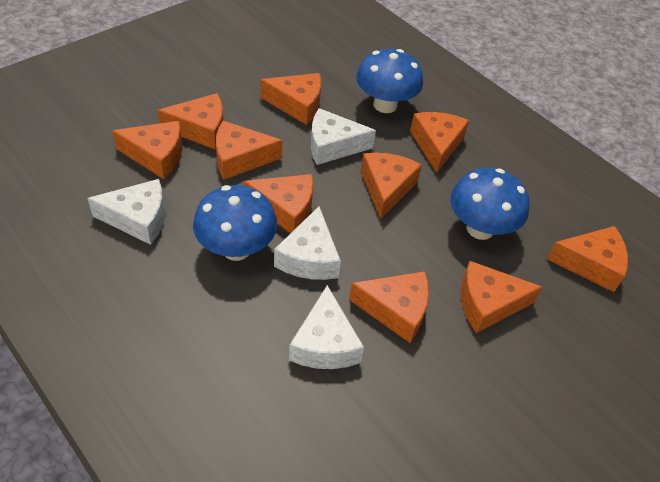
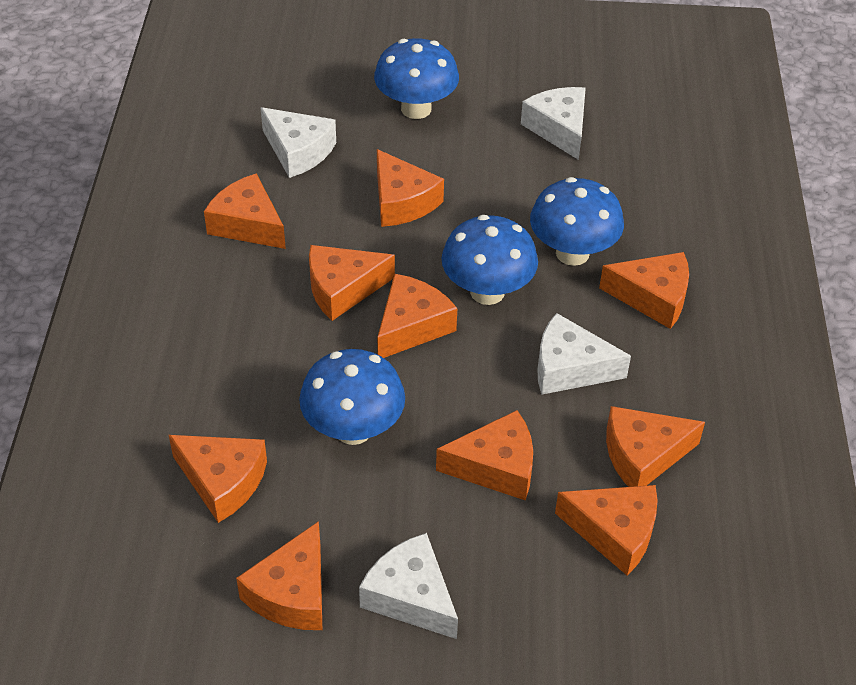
blue mushroom: [193,185,278,261] [356,49,423,113] [450,168,529,240] = 3 -> [299,349,405,445] [374,38,459,119] [442,215,538,305] [530,177,624,266] = 4

